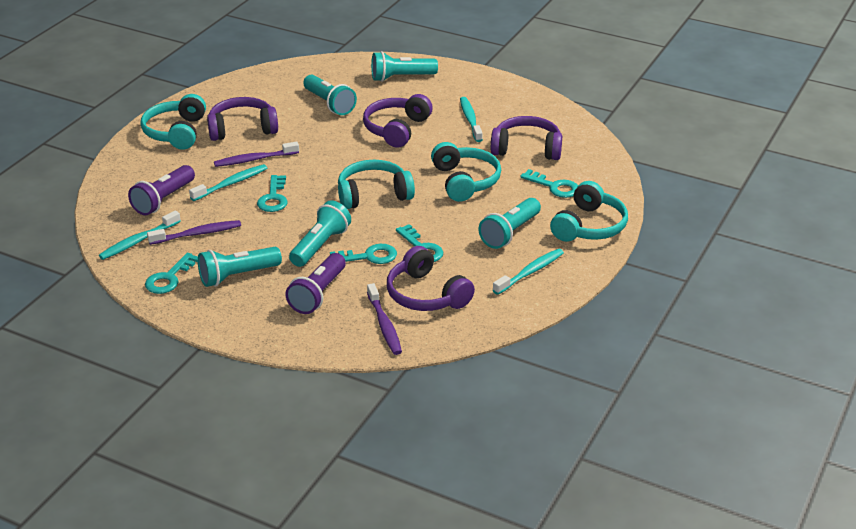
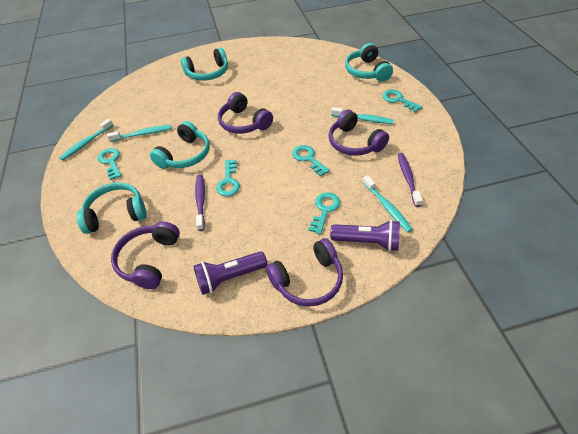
purple toothbrush: [147,220,241,245] [214,142,299,167] [367,283,402,355] = 3 -> [195,174,205,231] [398,153,423,207] = 2
turquoise flashlight: [198,247,282,287] [289,200,351,267] [303,75,357,115] [371,51,438,82] [478,198,541,249] = 5 -> none = 0

